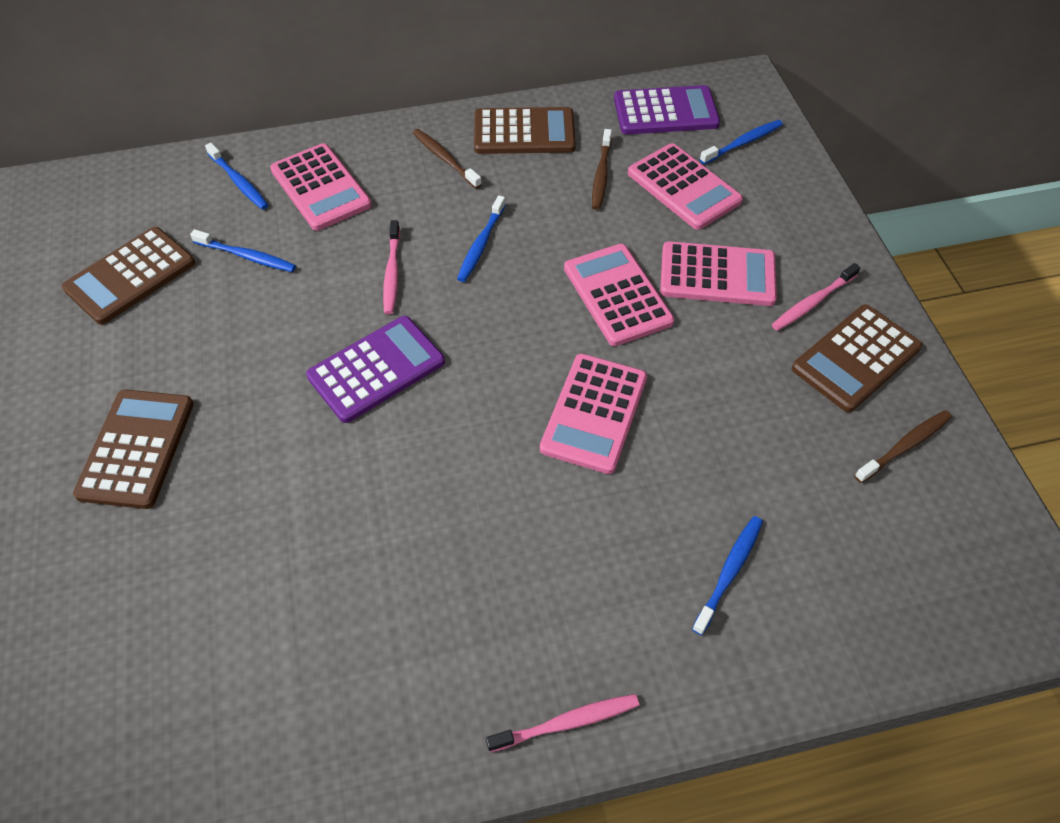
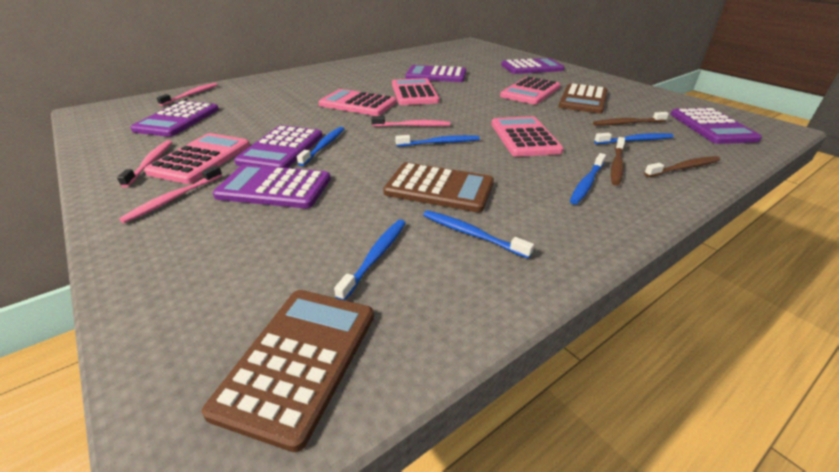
blue toothbrush: [190,229,296,272] [205,143,269,210] [457,195,506,282] [692,516,763,635] [700,120,783,164] = 5 -> [297,127,344,166] [334,220,406,300] [395,135,480,147] [423,210,534,259] [570,153,606,205] [594,133,674,144] = 6
brown calculator: [62,227,195,325] [73,389,194,509] [474,107,576,154] [792,304,922,412] = 4 -> [202,290,374,452] [383,162,494,213] [558,83,608,114] = 3
pink toothbrush: [383,220,400,314] [486,694,640,752] [772,263,861,331] = 3 -> [117,140,172,187] [119,165,222,223] [157,83,218,106] [371,116,450,127] = 4
purple calculator: [306,316,445,423] [614,85,720,135] = 2 -> [130,101,219,137] [213,164,331,208] [234,125,323,168] [405,65,466,82] [501,58,564,74] [670,108,762,144] = 6

